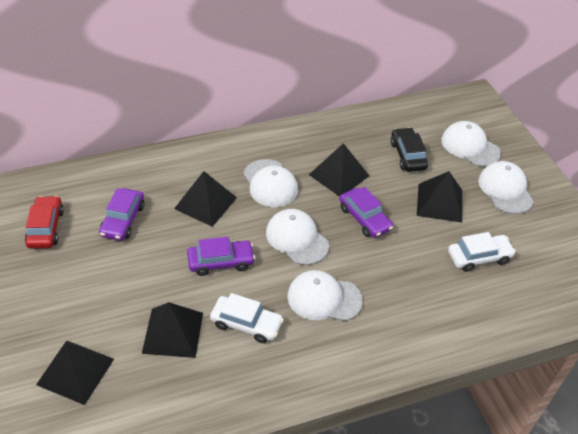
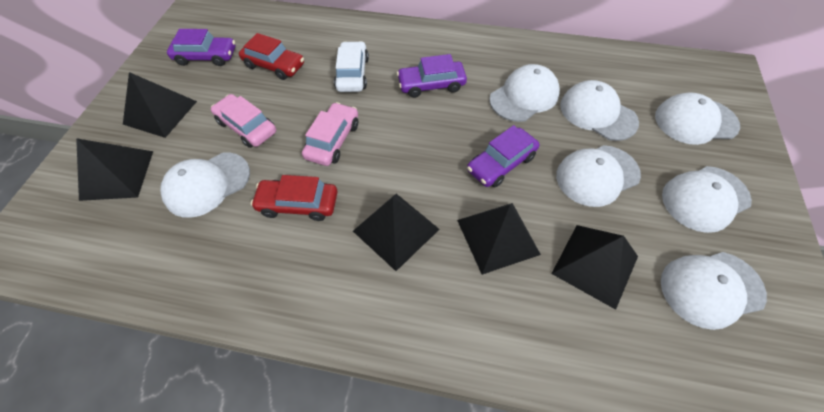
black car: [390,127,428,172] = 1 -> none = 0
pink car: none = 0 -> [211,94,276,148] [302,102,358,166] = 2
red car: [25,196,64,248] = 1 -> [239,33,304,80] [251,175,337,221] = 2
white cap: [243,159,298,207] [266,209,329,265] [287,270,363,321] [441,121,501,167] [478,161,534,214] = 5 -> [160,153,250,218] [489,64,560,122] [556,145,641,207] [560,80,639,141] [655,92,740,145] [661,252,767,330] [662,166,752,233] = 7
white car: [210,293,284,343] [448,232,516,272] = 2 -> [334,41,369,92] = 1

